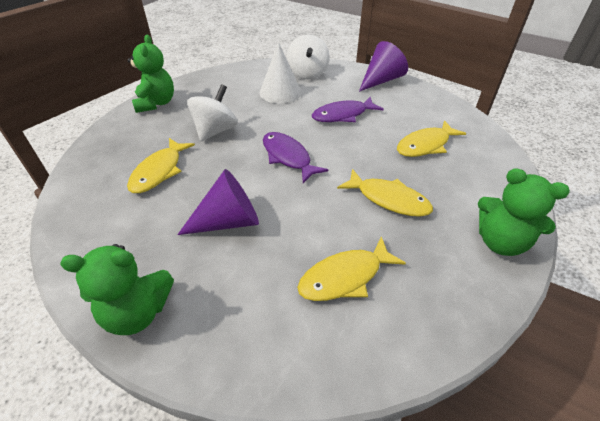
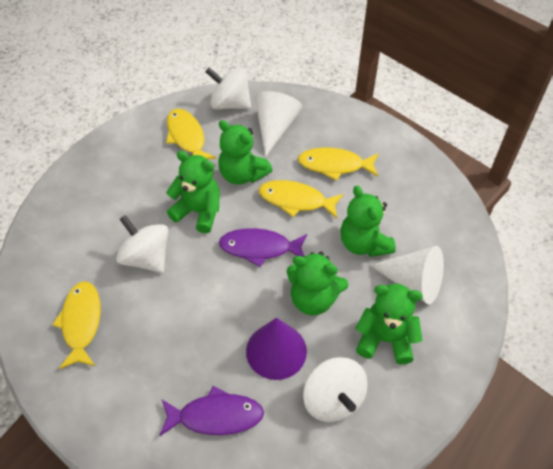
green teddy bear: [60,244,174,335] [128,35,174,113] [478,168,570,256] = 3 -> [166,151,220,233] [218,120,272,185] [287,252,348,316] [340,185,396,257] [356,284,423,364] = 5
purple cone: [177,169,259,235] [359,41,408,92] = 2 -> [246,318,307,380] = 1
white cone: [259,42,301,103] = 1 -> [255,91,303,157] [370,246,444,304] = 2
white spinning top: [187,84,238,141] [287,35,330,79] = 2 -> [116,215,168,273] [205,67,251,109] [303,357,368,422] = 3

